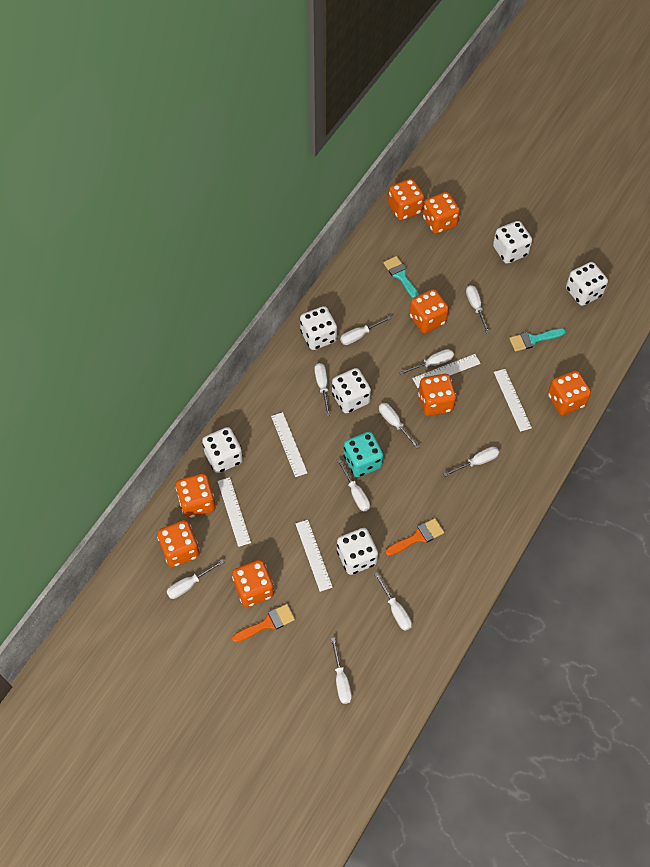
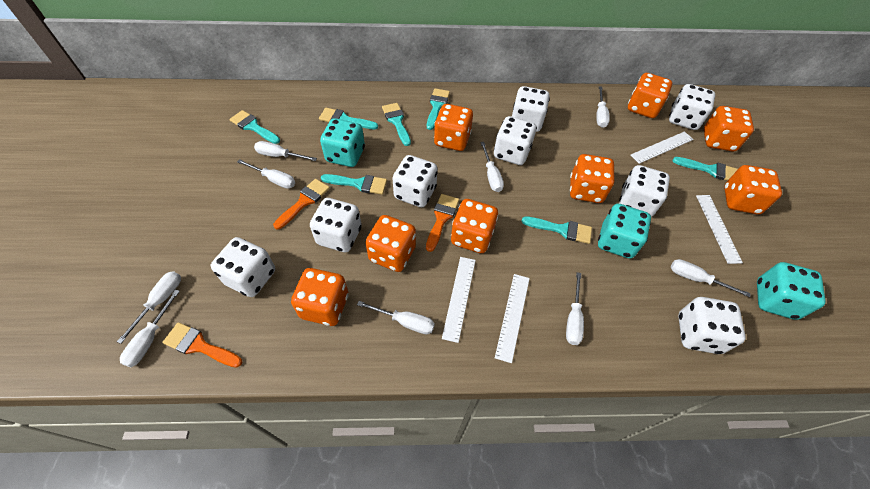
orange brush: [232,604,295,643] [385,518,444,556] = 2 -> [162,322,242,368] [273,179,330,229] [426,194,459,252] = 3
turquoise brush: [383,256,419,298] [509,328,566,352] = 2 -> [230,110,280,144] [319,108,378,129] [321,174,387,195] [382,103,411,146] [427,88,450,130] [521,216,592,244] [673,157,738,181] = 7
turquoise dice: [343,431,383,477] = 1 -> [320,118,365,167] [598,204,651,259] [757,262,826,320] = 3
white dice: [202,427,243,473] [300,306,337,350] [332,368,371,413] [337,528,378,575] [493,221,532,264] [566,262,608,306] = 6 -> [211,237,275,297] [310,198,362,252] [392,155,437,207] [494,116,536,165] [512,86,550,132] [619,165,670,217] [669,84,715,130] [678,297,746,354] = 8
white ruler: [218,477,251,547] [271,412,307,477] [295,520,333,592] [412,354,481,388] [494,369,532,432] = 5 -> [442,257,476,343] [495,274,530,363] [631,131,694,164] [696,195,743,264] = 4
white screwdriver: [167,559,225,599] [314,363,330,416] [331,637,352,704] [337,459,370,511] [340,316,392,345] [374,573,412,631] [379,403,420,449] [399,349,454,375] [443,447,499,477] [466,285,490,333] = 10 -> [117,271,181,344] [120,289,180,367] [237,159,295,189] [254,141,317,161] [357,301,435,334] [480,142,504,192] [566,272,584,345] [596,86,610,128] [671,259,751,297] = 9

